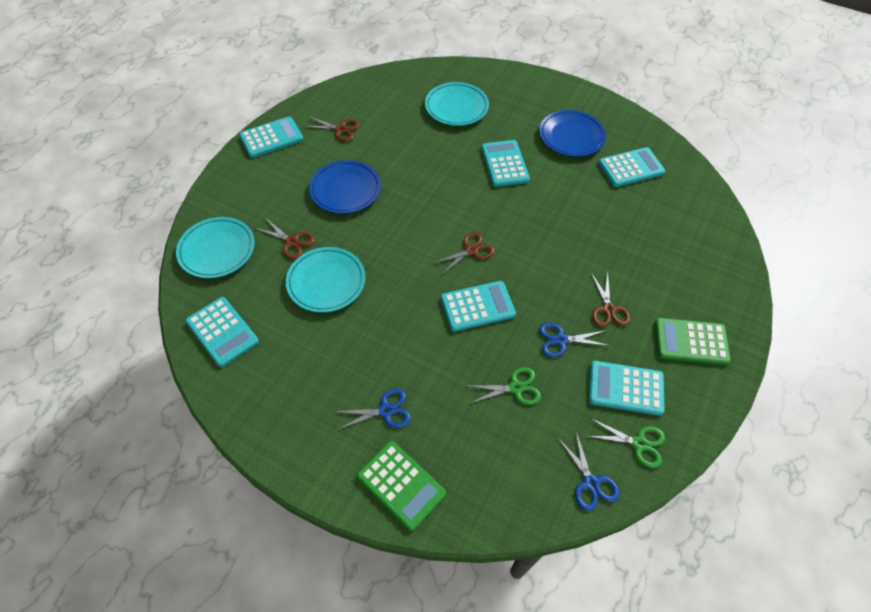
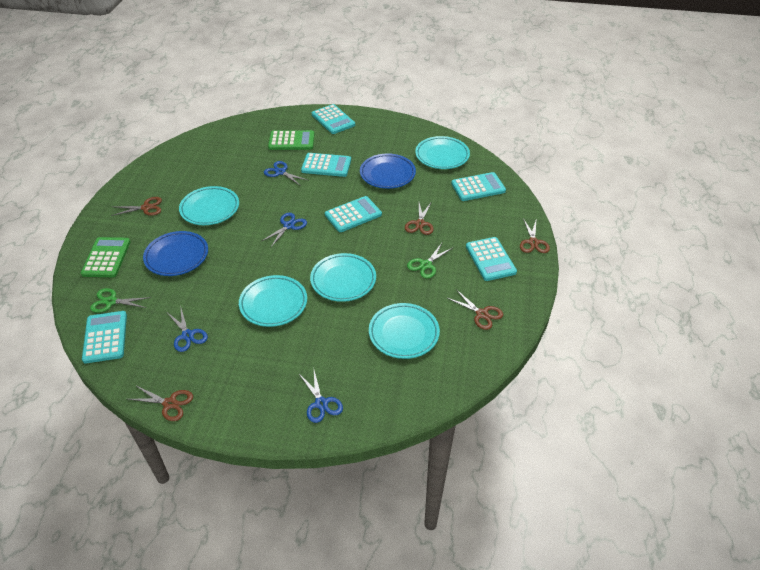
blue scissors: [334,388,411,430] [539,323,610,357] [558,432,620,511] = 3 -> [168,308,208,352] [260,213,307,247] [264,161,307,186] [299,370,343,423] = 4
brown scissors: [254,218,315,259] [303,116,360,142] [431,232,495,275] [591,271,631,327] = 4 -> [111,197,162,216] [128,385,193,421] [405,203,434,235] [448,290,503,330] [520,218,550,253] = 5
turquoise plate: [176,217,255,278] [286,247,366,313] [425,82,489,126] = 3 -> [179,186,239,225] [239,275,307,327] [310,253,376,302] [369,303,440,359] [415,136,470,169] = 5

